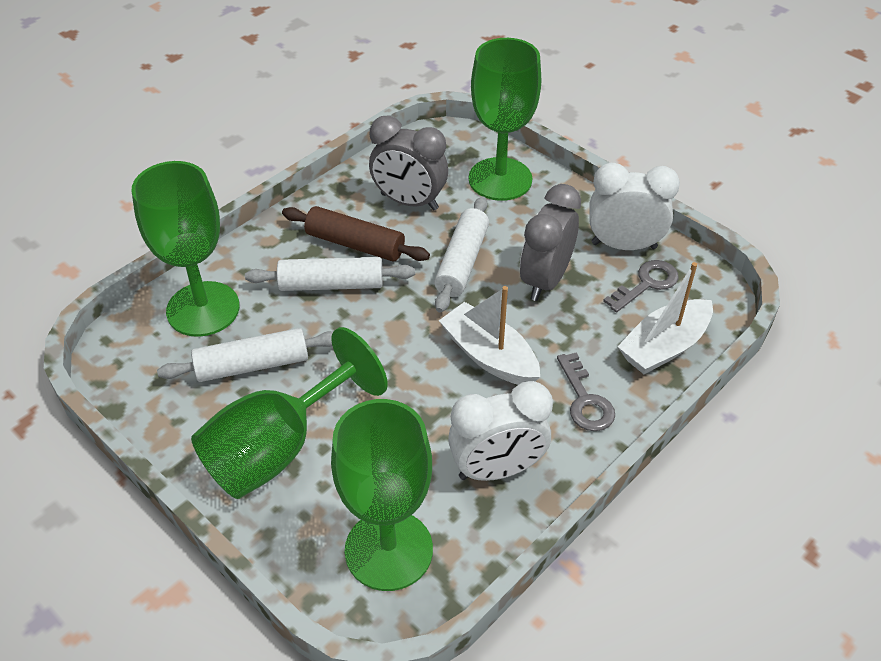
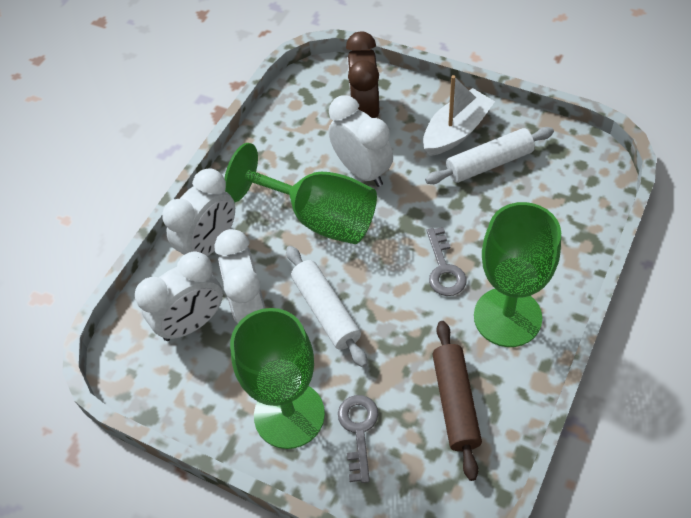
brown clock: none = 0 -> [346,32,379,118] = 1
green goblet: [132,161,240,337] [191,327,388,499] [331,399,433,591] [469,38,541,201] = 4 -> [224,143,377,244] [230,308,325,449] [474,202,561,347] = 3
grey clock: [369,116,448,210] [520,184,581,301] = 2 -> none = 0
white boat: [439,286,540,385] [617,262,713,374] = 2 -> [423,75,495,156] = 1
white clock: [448,381,553,481] [589,163,680,250] = 2 -> [135,252,223,341] [162,168,235,256] [214,229,265,324] [328,95,393,187] = 4
white rolling pin: [157,328,333,382] [245,257,415,291] [434,196,489,313] = 3 -> [286,246,368,368] [425,127,554,184] = 2

